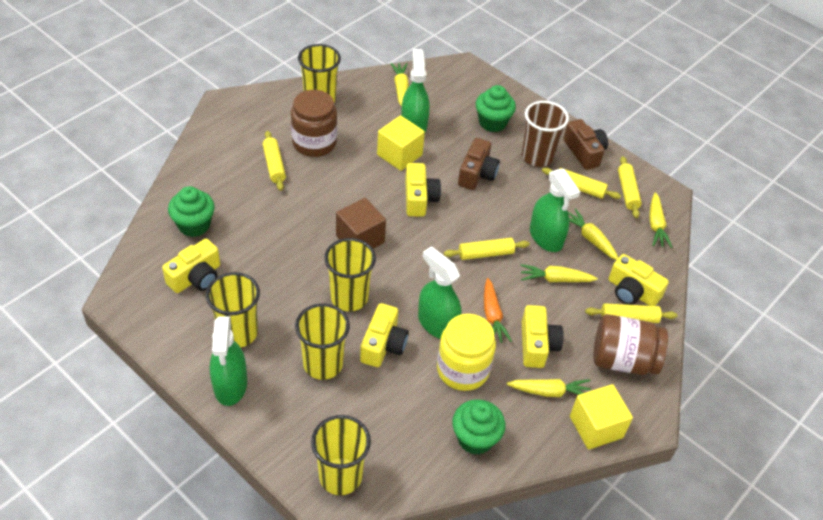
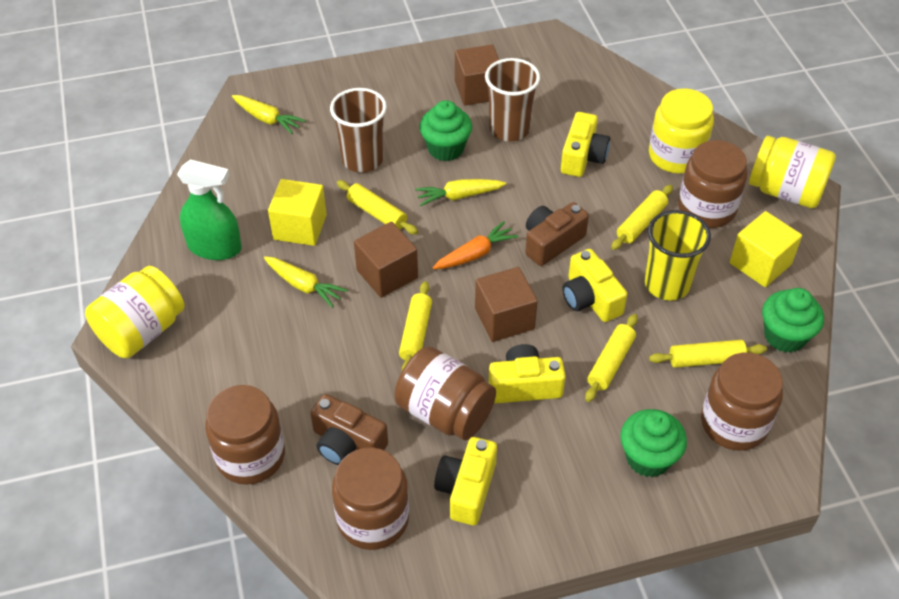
brown cube: [336,198,386,249] = 1 -> [354,221,418,298] [455,45,499,105] [475,267,538,342] = 3
brown cup: [522,101,569,167] = 1 -> [330,88,387,173] [485,58,540,142] = 2
brown jar: [291,90,337,157] [593,314,668,375] = 2 -> [205,385,285,485] [332,447,409,550] [394,347,496,440] [678,140,747,228] [701,353,783,451] = 5
green spray bottle: [210,316,247,406] [401,49,430,133] [418,247,462,339] [530,169,580,252] = 4 -> [177,159,242,260] = 1
yellow camera: [162,239,220,293] [360,303,409,367] [405,163,441,217] [522,305,564,368] [609,254,669,306] = 5 -> [434,437,497,525] [488,344,566,403] [561,112,610,177] [562,249,627,322] = 4
yellow carrot: [390,63,409,107] [507,379,591,397] [520,264,598,282] [568,208,618,260] [649,192,672,248] = 5 -> [232,95,306,134] [264,256,348,308] [415,179,506,206] = 3
yellow cup: [206,272,260,347] [295,303,350,380] [298,44,341,103] [311,415,371,495] [324,238,376,311] = 5 -> [645,210,711,301] = 1
yellow jar: [437,314,496,391] = 1 -> [85,266,185,358] [649,88,714,174] [749,136,836,208] = 3

